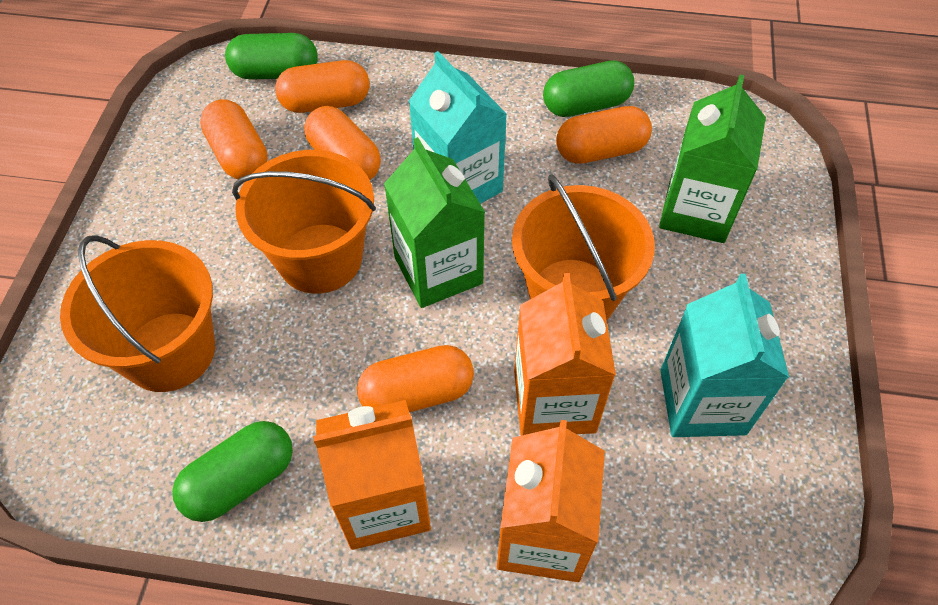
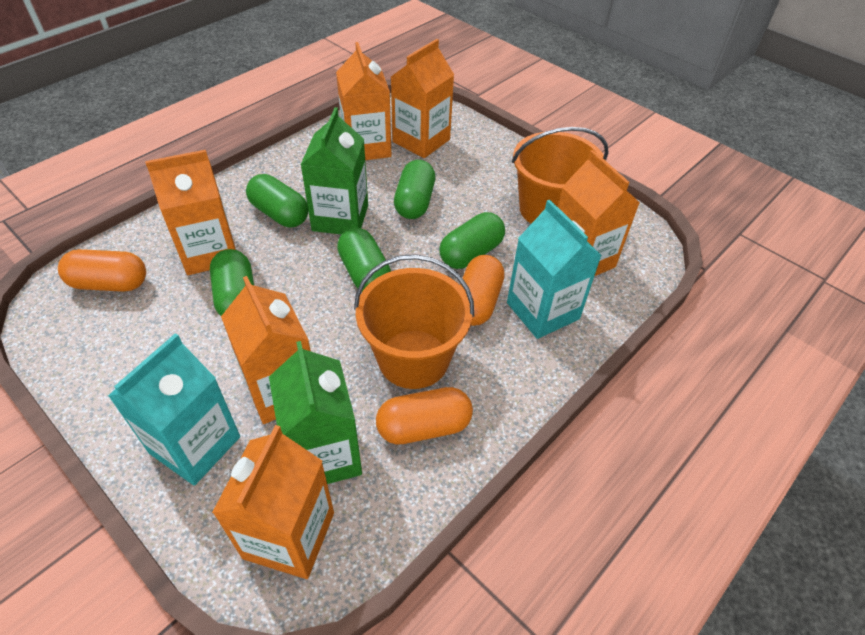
green capsule: [172,421,293,522] [225,33,318,80] [543,60,634,117] = 3 -> [210,249,254,316] [246,174,308,227] [337,228,391,291] [394,160,435,219] [440,212,505,269] = 5
orange bucket: [60,235,215,392] [232,150,376,294] [512,174,655,320] = 3 -> [354,254,474,389] [512,127,609,224] = 2
orange capsule: [200,99,268,179] [275,60,369,113] [304,106,381,180] [357,345,474,412] [556,106,652,164] = 5 -> [58,249,146,292] [376,387,473,445] [460,255,505,326] = 3
orange carton: [313,400,431,550] [497,420,605,582] [514,273,616,436] = 3 -> [145,150,236,275] [212,425,334,579] [221,276,311,424] [336,42,392,160] [391,39,454,158] [558,150,640,276] = 6

